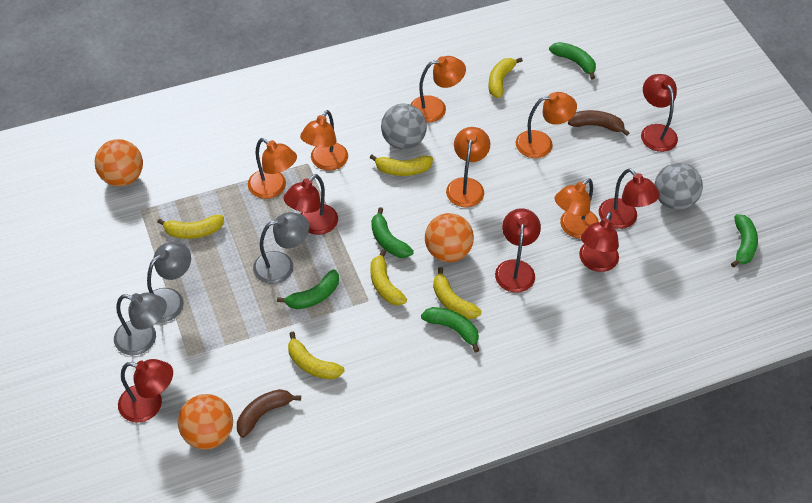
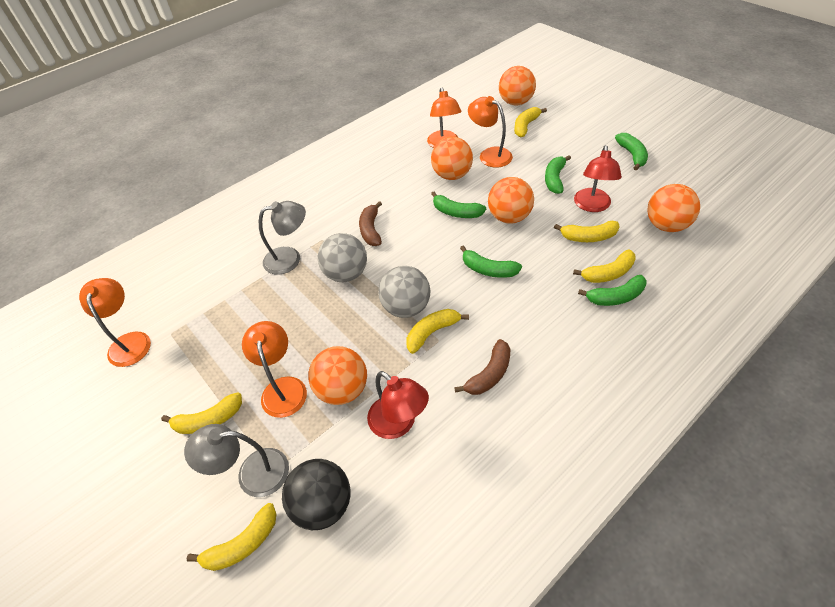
black ball: none = 0 -> [282,459,351,530] = 1
grey lamp: [114,293,167,355] [147,242,191,322] [253,212,309,284] = 3 -> [184,424,289,497] [259,201,306,275] = 2
orange ball: [95,139,143,186] [178,394,233,450] [425,213,474,262] = 3 -> [308,346,367,405] [431,137,473,180] [488,177,534,224] [499,66,536,106] [647,184,700,232] = 5
orange lamp: [248,138,297,199] [300,110,348,171] [410,56,466,122] [446,127,490,207] [516,92,577,158] [555,178,599,239] = 6 -> [79,278,151,367] [242,321,307,418] [427,87,462,148] [468,96,513,168] = 4
red lamp: [118,359,173,423] [284,174,338,235] [495,208,541,292] [579,212,619,272] [599,168,660,229] [641,74,678,152] = 6 -> [367,371,429,439] [574,145,622,212] = 2

